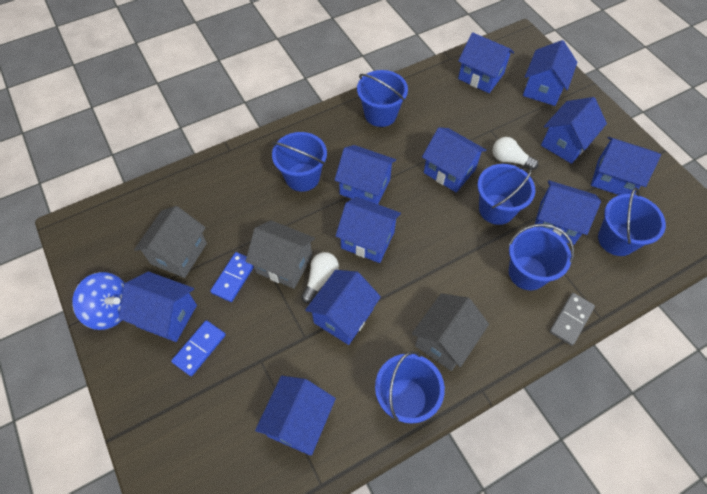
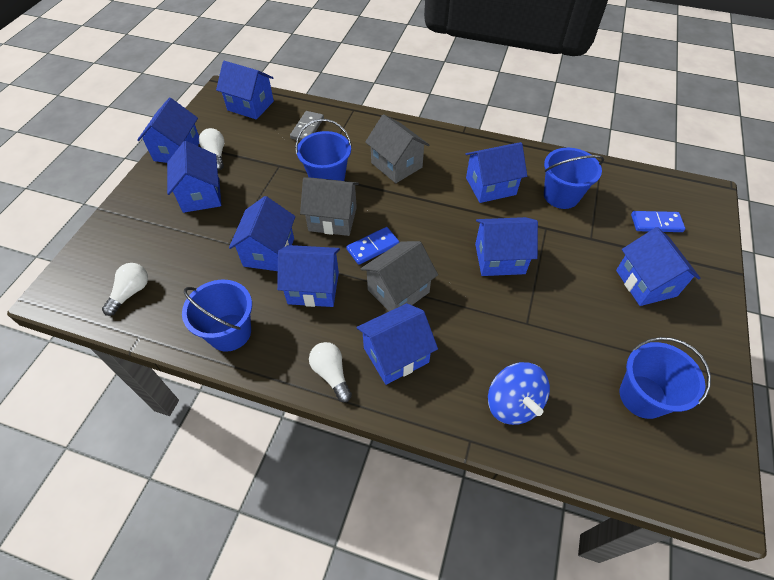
blue bucket: [272,132,327,192] [357,70,408,127] [375,351,445,424] [478,164,535,225] [509,224,574,290] [598,188,666,256] = 6 -> [182,280,252,352] [295,119,352,181] [544,148,604,209] [620,337,711,419] = 4
blue house: [119,271,197,342] [255,376,336,456] [305,270,381,345] [335,145,396,204] [336,197,401,263] [422,127,486,193] [458,32,514,93] [523,40,577,106] [535,180,601,245] [541,97,607,164] [591,137,661,195] = 11 -> [137,98,199,163] [167,141,221,213] [216,61,274,120] [229,196,295,271] [277,245,340,307] [357,303,438,385] [465,142,527,203] [475,217,538,276] [616,227,701,306] = 9
white light bulb: [301,252,339,303] [493,137,539,170] = 2 -> [102,263,148,316] [199,128,224,170] [309,342,352,402] = 3

